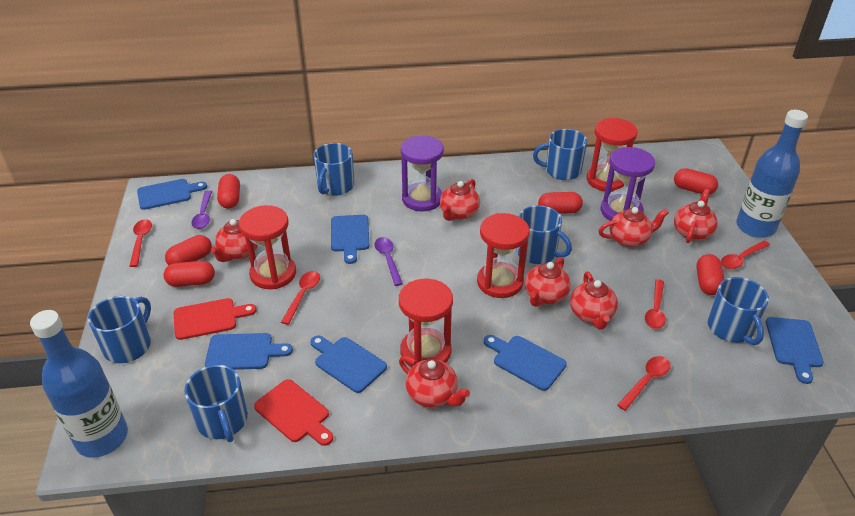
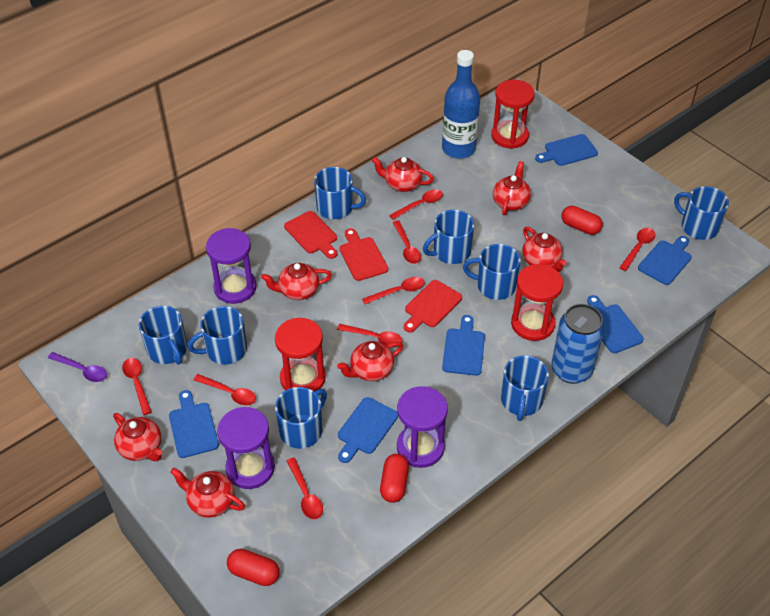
blue bottle: [30,310,128,457] [736,110,808,238] = 2 -> [442,50,480,159] = 1
blue can: none = 0 -> [551,304,604,384] = 1
blue mug: [88,296,151,363] [184,365,248,442] [314,143,354,196] [516,205,572,264] [533,129,587,180] [708,277,769,345] = 6 -> [139,306,187,365] [188,306,247,365] [275,387,327,449] [314,167,366,219] [423,210,474,264] [463,244,521,300] [501,355,549,421] [674,186,729,240] = 8
purple hourglass: [401,136,444,211] [601,147,655,221] = 2 -> [206,228,256,304] [217,407,275,489] [397,386,448,468] = 3
purple spoon: [191,190,212,229] [374,237,403,286] = 2 -> [48,352,107,382] = 1
red capsule: [164,261,215,287] [165,235,212,265] [217,174,240,209] [538,192,583,214] [674,168,718,195] [696,254,725,295] = 6 -> [227,549,280,586] [380,454,409,503] [562,206,603,235] = 3
red cutting board: [174,298,257,340] [254,379,333,446] = 2 -> [284,211,337,259] [340,228,388,281] [404,280,462,333] = 3
red hourglass: [239,205,296,289] [399,279,453,367] [477,213,529,298] [587,118,638,192] = 4 -> [275,318,326,391] [491,79,535,149] [511,264,563,341] = 3
red spoon: [130,219,152,267] [281,271,320,325] [617,356,671,411] [645,279,666,329] [721,241,770,269] = 5 -> [122,358,152,415] [193,374,256,405] [287,457,323,519] [337,324,403,347] [362,277,425,304] [389,190,443,220] [393,221,421,264] [619,228,655,271] = 8

